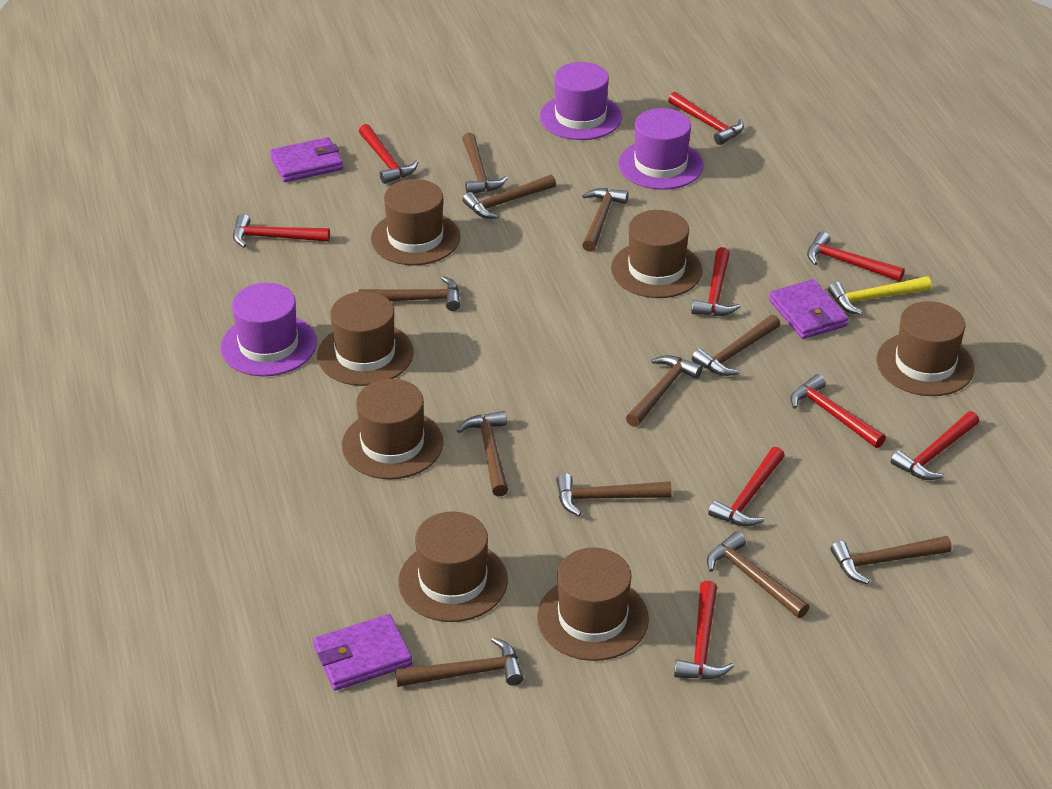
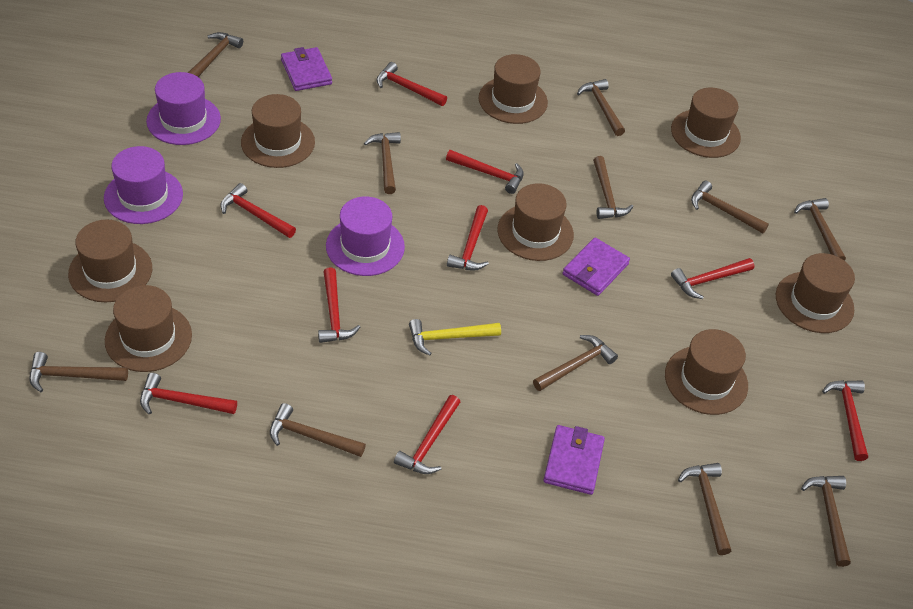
brown hat: [317,291,413,386] [342,379,443,479] [371,179,460,265] [398,511,508,622] [537,548,649,661] [611,210,702,298] [877,301,974,396] = 7 -> [68,220,152,302] [105,285,192,372] [241,94,315,168] [479,54,548,124] [497,183,574,261] [665,329,748,415] [671,88,741,158] [776,253,855,333] = 8

